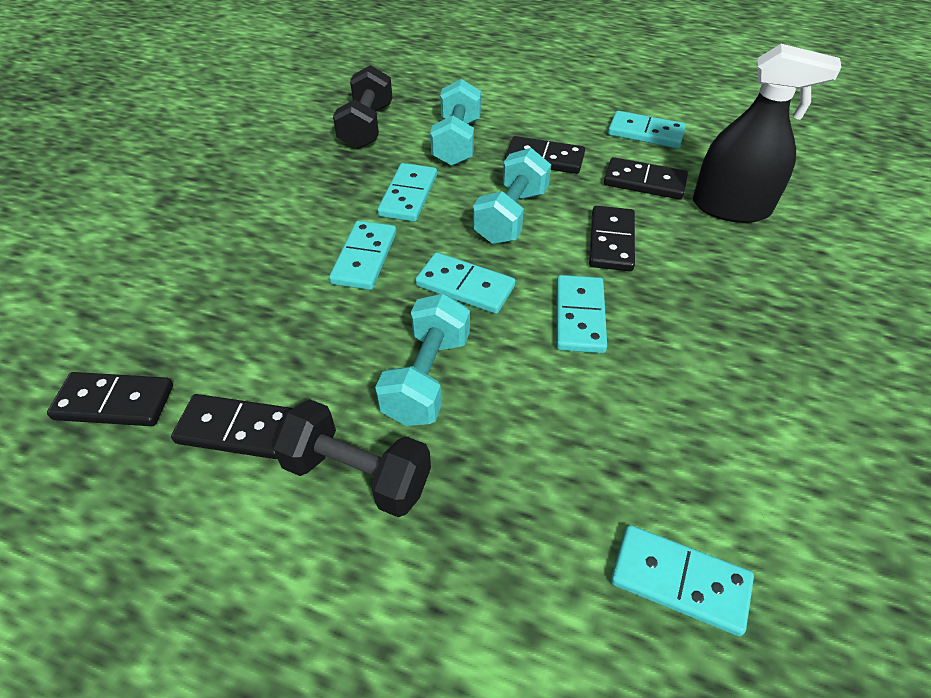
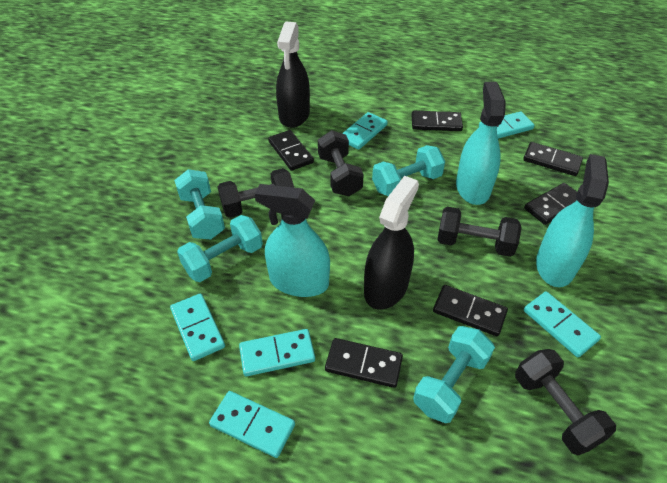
black domino: [47,372,173,426] [171,394,292,459] [505,136,585,174] [589,206,635,271] [604,157,688,200] = 5 -> [268,130,314,171] [325,338,403,388] [412,111,463,131] [433,285,508,336] [523,142,583,176] [524,183,577,225] = 6
black dumbbell: [271,399,431,517] [333,65,393,149] = 2 -> [218,168,294,218] [318,130,364,196] [437,207,522,257] [515,349,616,455] = 4
black spray bottle: [693,44,841,223] = 1 -> [276,22,310,128] [364,176,419,309] = 2
turquoise dumbbell: [375,293,470,426] [430,79,481,166] [473,148,551,244] = 3 -> [174,169,225,240] [177,215,263,282] [372,145,445,196] [413,326,495,423] = 4
turquoise spray bottle: none = 0 -> [255,184,330,297] [456,82,506,205] [536,154,609,287] = 3

